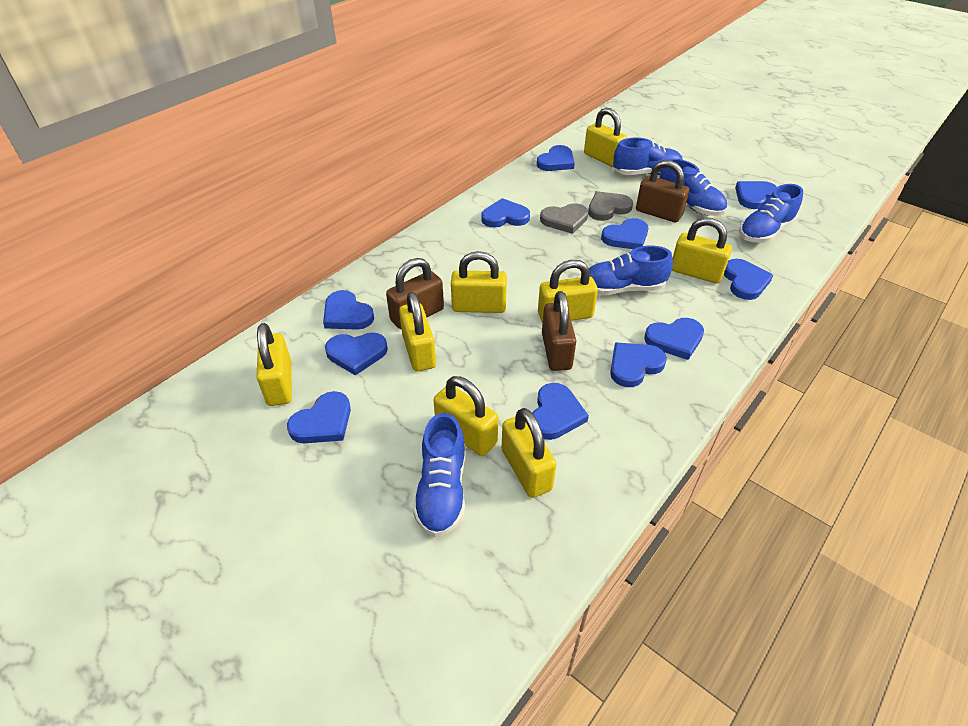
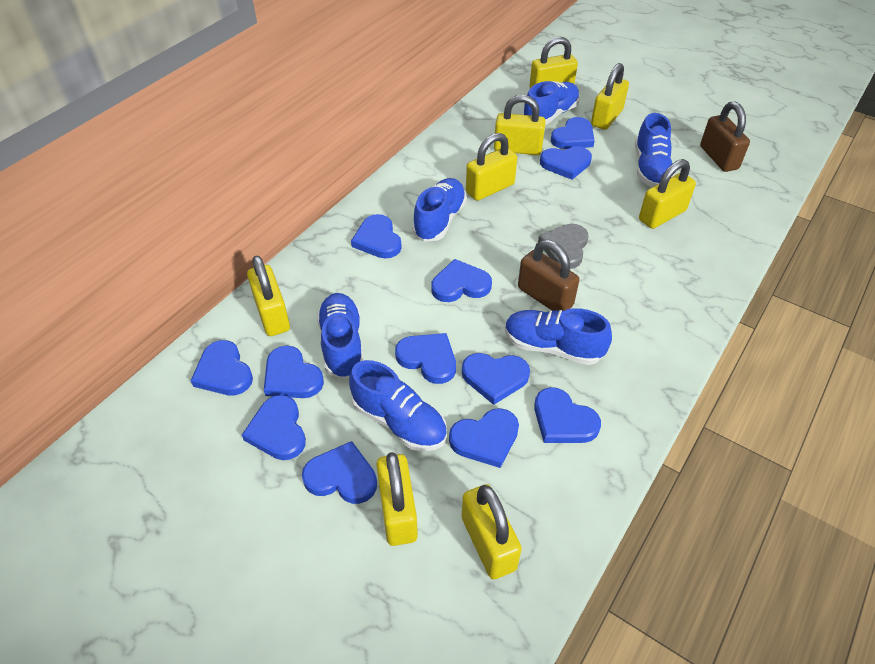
blue heart: [287,391,351,443] [323,290,374,330] [325,332,388,376] [481,198,530,228] [533,383,589,440] [537,145,575,171] [601,218,649,249] [610,342,667,387] [644,318,704,360] [724,259,773,300] [735,181,777,209] = 11 -> [191,340,253,395] [242,395,306,460] [264,346,324,398] [302,441,377,504] [351,214,402,259] [395,333,456,384] [431,259,492,302] [449,408,519,468] [462,353,530,405] [534,387,601,443] [540,146,592,180] [551,117,595,149] = 12
blue shoe: [413,413,466,537] [589,246,673,295] [613,138,683,175] [660,159,727,216] [739,184,803,243] = 5 -> [317,293,363,379] [349,360,447,451] [412,178,467,242] [505,308,612,365] [523,81,580,125] [635,113,675,187] = 6
brown padlock: [386,258,444,329] [542,291,576,371] [636,160,689,222] = 3 -> [518,240,579,311] [700,101,750,172] = 2
grey heart: [540,203,588,234] [588,191,633,221] = 2 -> [538,224,588,269] = 1

